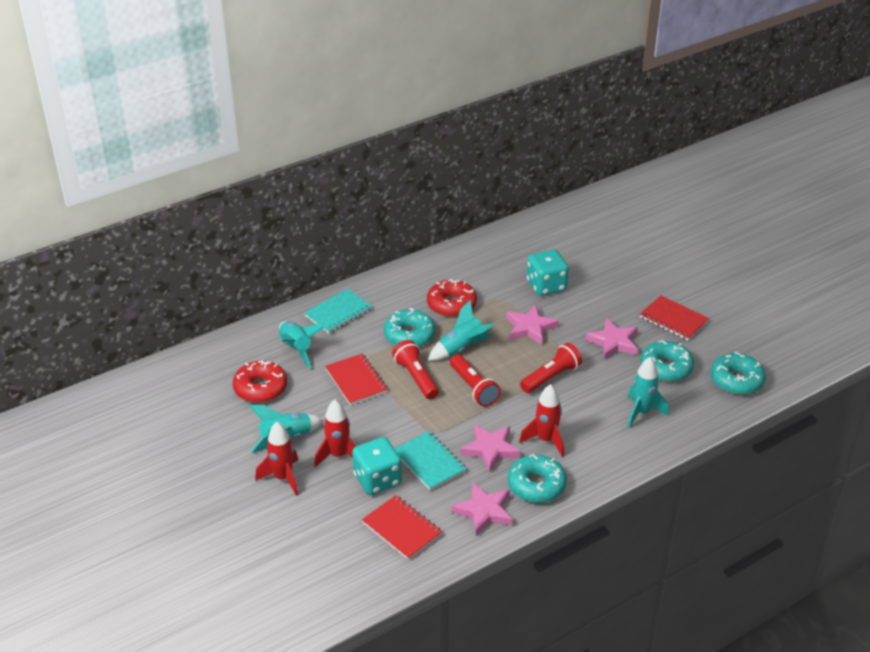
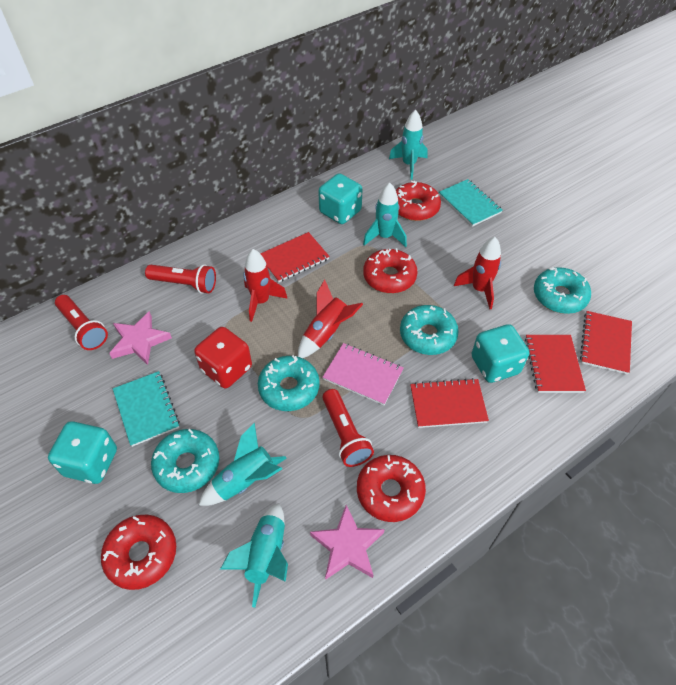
pink notebook: none = 0 -> [323,343,404,405] = 1
pink star: [451,482,513,535] [461,425,521,472] [506,305,559,345] [585,318,638,360] = 4 -> [109,311,172,365] [310,505,385,580] = 2
red dice: none = 0 -> [194,327,252,388] = 1
red donut: [233,360,287,403] [427,279,477,317] = 2 -> [101,515,176,590] [357,455,426,522] [363,248,418,293] [396,181,441,221] = 4
red notebook: [325,354,388,405] [362,495,442,560] [640,295,709,340] = 3 -> [260,232,330,283] [410,378,489,428] [525,335,586,393] [580,311,632,374] = 4
turquoise dice: [352,437,402,495] [527,250,569,296] = 2 -> [48,421,117,484] [318,173,363,224] [472,324,529,383] = 3

